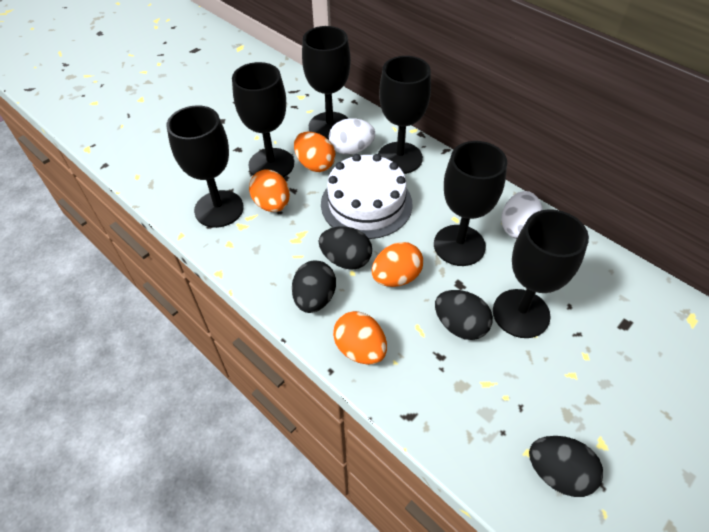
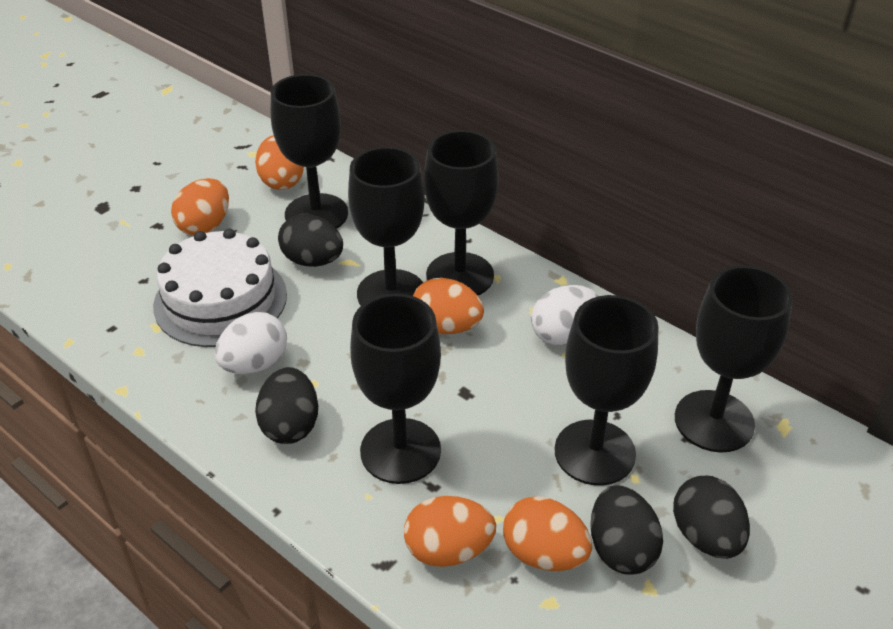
orange egg: [249,170,290,212] [294,132,335,172] [333,311,387,365] [372,242,423,287] = 4 -> [171,178,229,235] [255,135,304,190] [404,496,496,567] [413,278,484,334] [503,496,592,571] = 5

